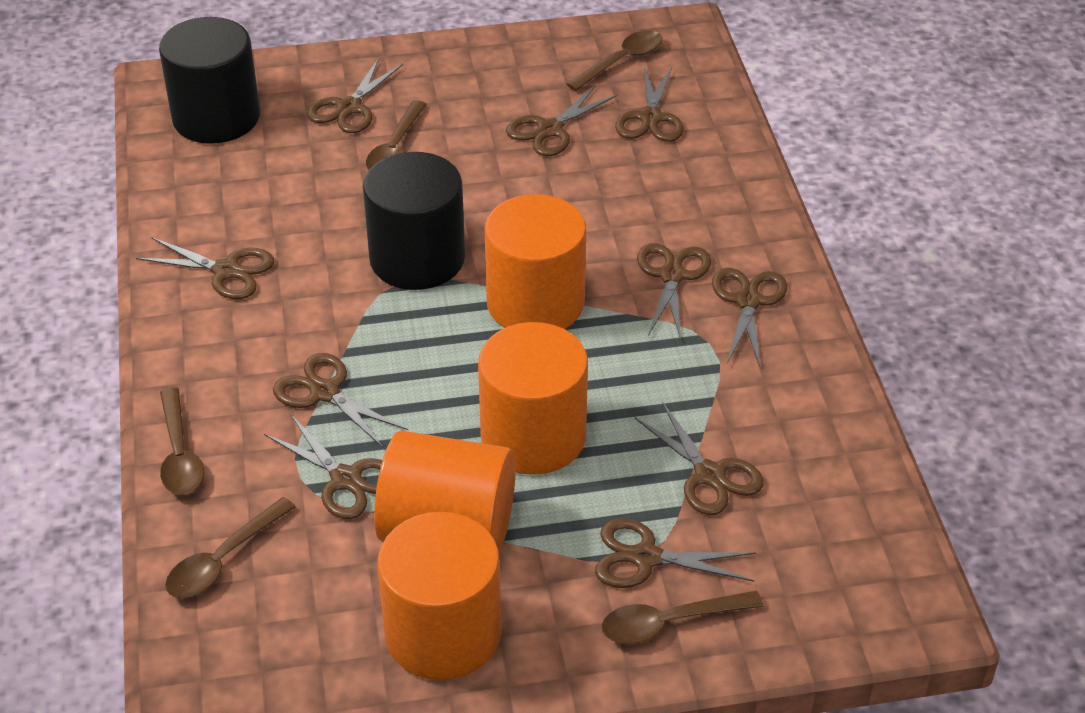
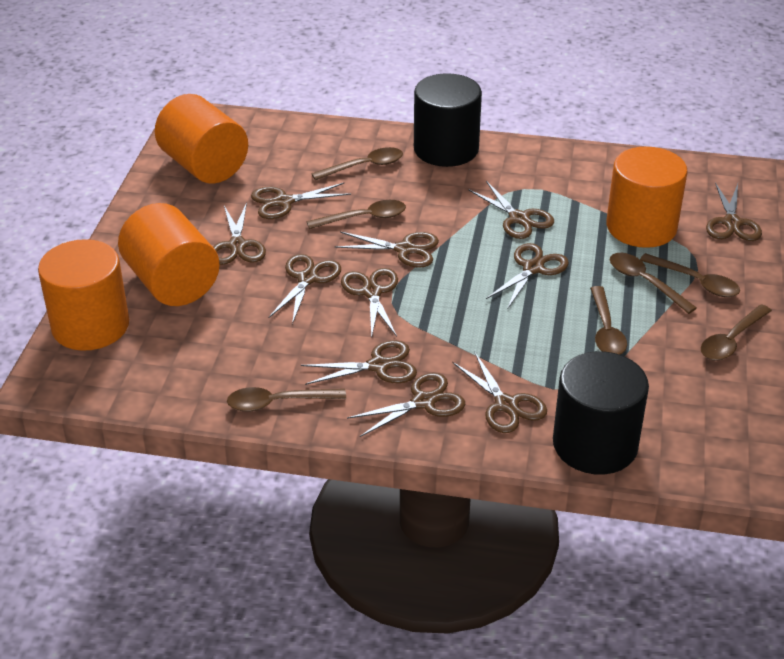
brown scissors: [136,237,274,299] [264,415,383,519] [273,353,408,448] [307,58,403,133] [506,85,618,156] [595,518,756,588] [615,66,684,142] [635,402,764,515] [637,243,711,340] [712,268,787,369] = 10 -> [213,202,266,265] [251,183,351,219] [269,254,341,324] [301,340,417,385] [335,232,439,268] [341,268,398,339] [347,373,465,437] [452,353,547,433] [468,181,554,239] [486,243,569,309] [706,183,762,241] = 11
brown spoon: [160,387,204,495] [165,497,296,598] [366,100,427,170] [566,30,663,91] [602,591,763,644] = 5 -> [227,387,346,412] [307,200,406,229] [311,147,403,180] [590,286,627,355] [610,253,697,314] [640,253,740,297] [701,304,772,361] = 7

